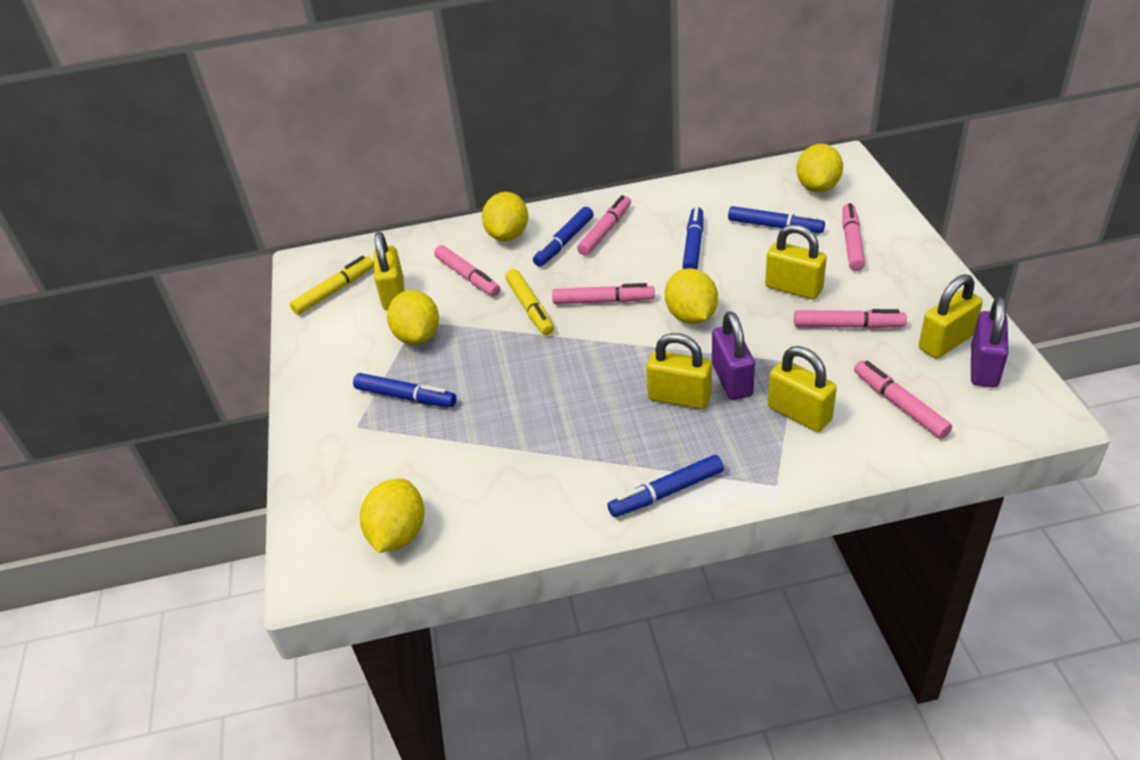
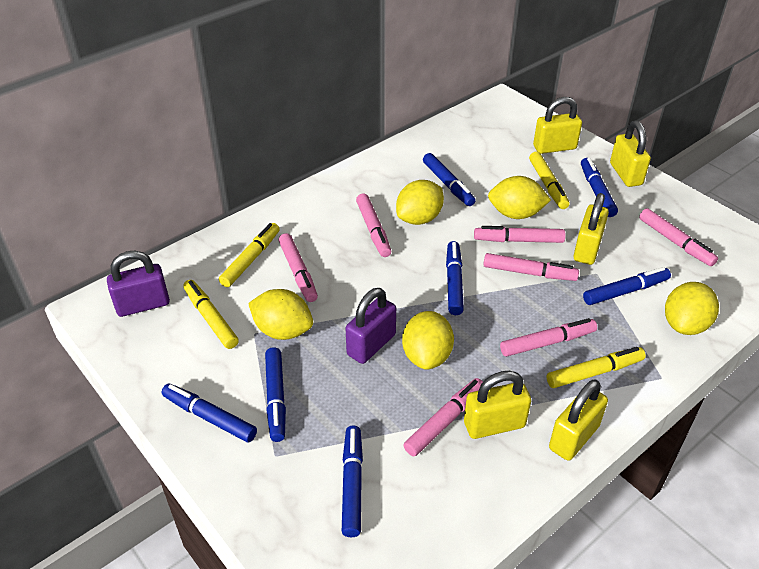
blue marker: [353,373,456,407] [533,207,594,267] [608,455,724,517] [682,207,703,269] [728,206,825,233] = 5 -> [162,383,257,442] [265,347,286,442] [342,425,363,537] [423,153,476,206] [446,241,464,315] [581,158,618,217] [583,267,671,305] = 7
pink marker: [434,245,500,296] [552,283,655,304] [577,195,631,256] [794,309,907,329] [842,203,865,271] [854,360,952,439] = 6 -> [279,233,318,302] [356,193,391,257] [404,378,483,456] [474,226,566,243] [483,253,579,281] [500,318,597,357] [639,208,718,266] = 7
yellow marker: [290,256,374,315] [506,269,554,336] = 2 -> [183,280,239,349] [219,223,280,287] [529,151,569,209] [547,347,646,388] = 4

